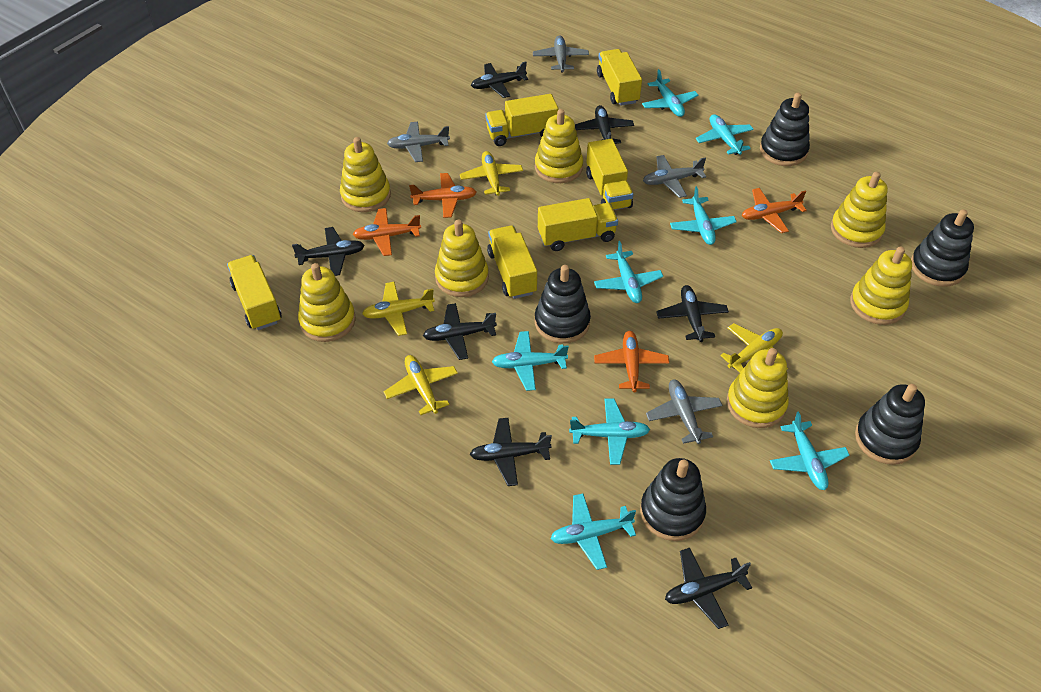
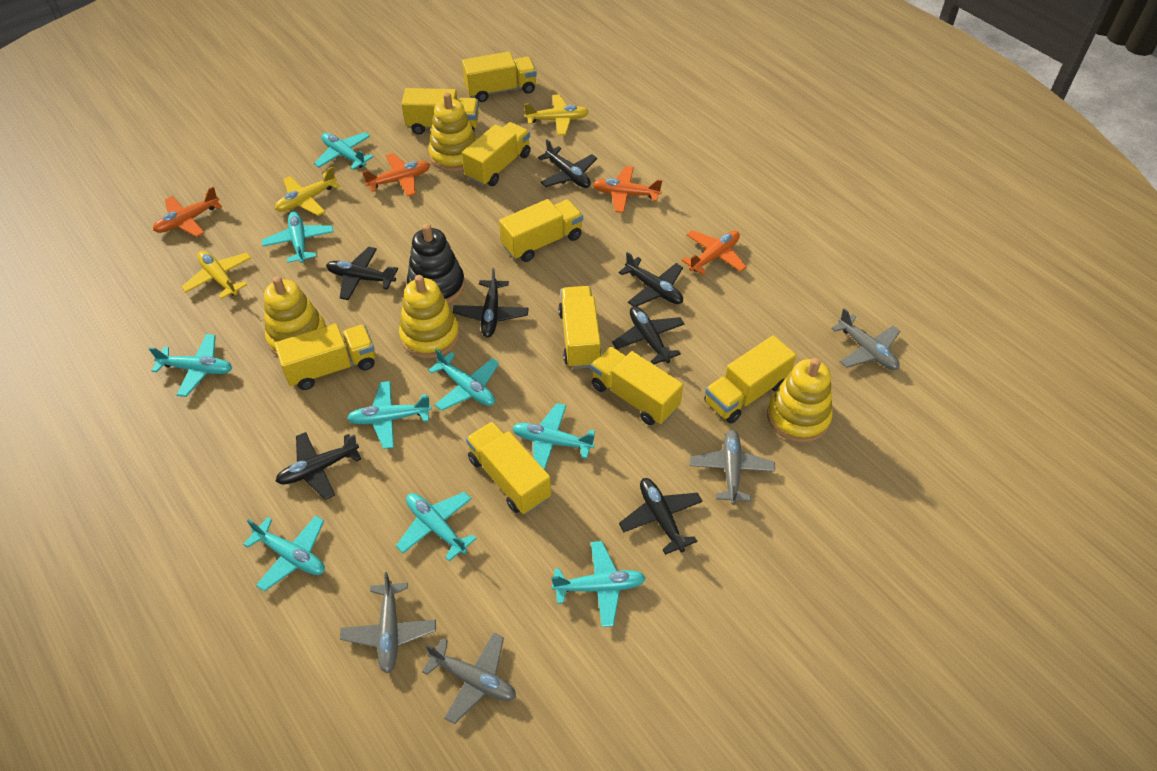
black stacking toy: [535,265,591,343] [640,458,706,541] [760,93,810,166] [855,384,925,465] [911,209,974,287] = 5 -> [407,224,465,304] = 1
turquoise plane: [492,331,569,391] [550,494,636,570] [569,398,650,465] [594,241,663,303] [642,69,699,117] [670,186,737,245] [696,114,754,155] [770,411,850,490] = 8 -> [149,334,232,397] [243,515,325,591] [262,212,334,263] [314,132,373,170] [347,381,432,449] [396,492,477,561] [428,348,499,411] [512,403,595,470] [551,541,646,627] = 9
yellow plane: [362,282,435,336] [384,355,458,415] [460,151,523,196] [720,323,788,373] = 4 -> [181,251,251,299] [275,167,341,216] [524,95,589,136] = 3
yellow stacking toy: [298,263,356,342] [340,137,391,212] [435,220,489,297] [535,109,583,183] [727,348,789,428] [831,172,888,248] [850,247,912,325] = 7 -> [264,276,326,356] [399,275,460,359] [429,93,477,172] [767,358,833,443] = 4
yellow truck: [227,255,281,330] [485,94,558,146] [487,225,537,299] [538,198,618,251] [586,139,633,210] [597,49,642,106] = 6 -> [274,324,375,390] [401,88,479,135] [462,51,537,102] [462,122,531,186] [466,421,551,514] [499,199,583,262] [558,286,602,369] [591,346,683,425] [704,335,796,424] = 9

